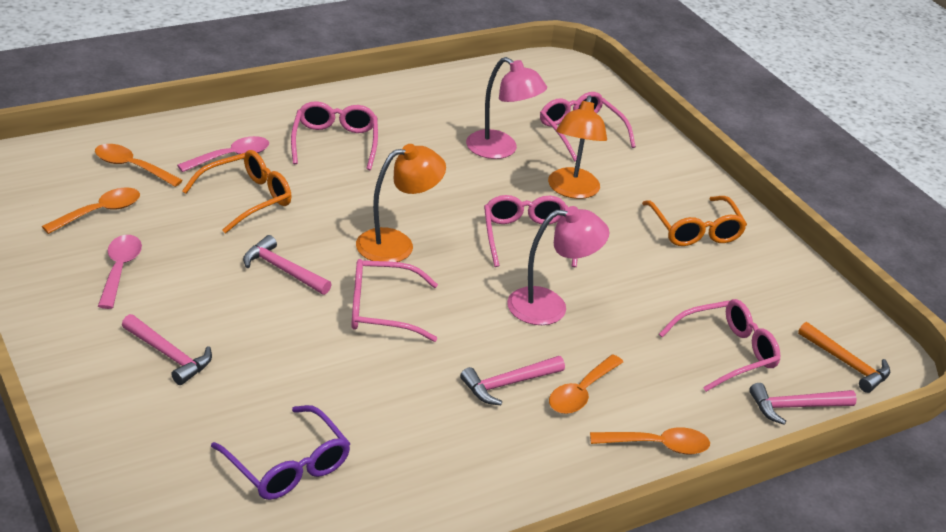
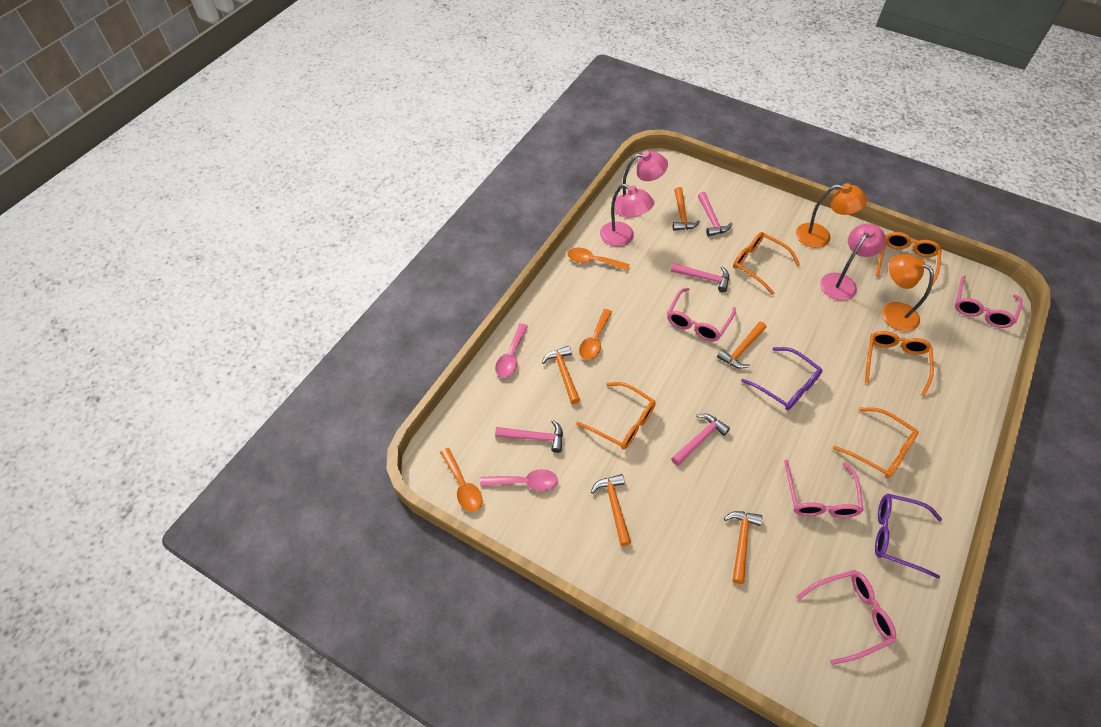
orange glasses: [182,150,292,234] [642,196,747,246] = 2 -> [576,382,656,449] [733,232,800,295] [833,408,919,478] [865,331,934,397] [876,232,941,290] = 5
orange hammer: [798,322,890,393] = 1 -> [542,346,580,404] [591,474,631,546] [673,187,700,231] [717,322,766,369] [724,511,762,584] = 5
orange spoon: [42,188,140,234] [95,144,183,187] [549,354,623,414] [590,427,710,454] = 4 -> [440,448,483,512] [567,247,630,270] [579,309,612,360] = 3
pink glasses: [291,101,378,170] [351,259,438,342] [484,195,578,267] [540,92,636,162] [659,299,780,392] = 5 -> [667,288,736,342] [784,460,864,518] [796,570,896,665] [955,276,1023,328] = 4
pink lamp: [466,57,547,159] [507,206,609,325] = 2 -> [600,184,654,247] [614,151,668,218] [820,223,886,301] = 3
purple glasses: [211,405,351,500] = 1 -> [741,347,822,410] [875,493,942,579] = 2

